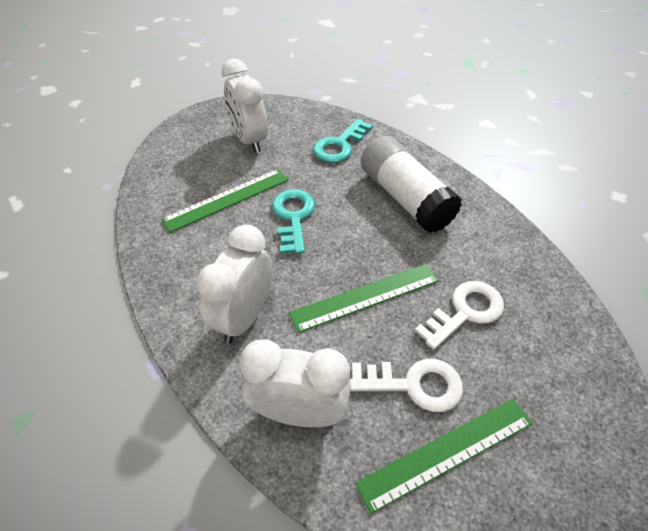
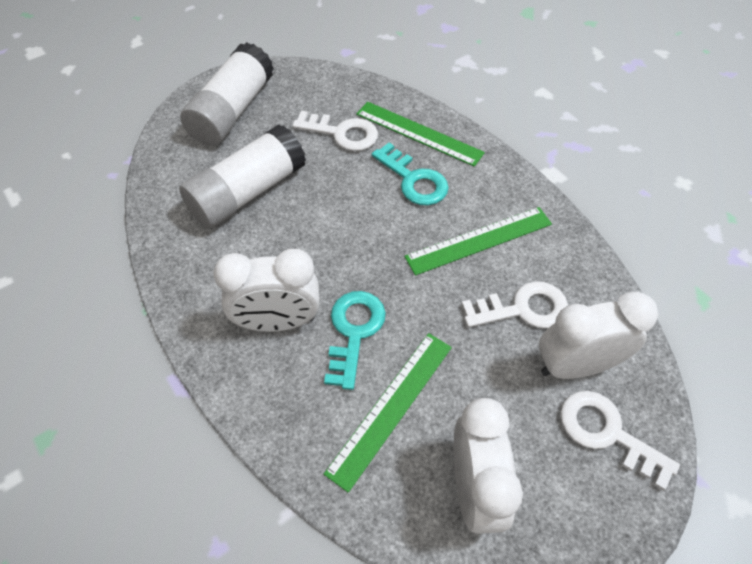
white glue stick: [361,135,462,233] = 1 -> [179,124,306,228] [180,42,274,146] = 2
white key: [350,359,463,412] [414,281,504,350] = 2 -> [292,111,378,151] [461,281,568,328] [560,391,680,491] = 3

